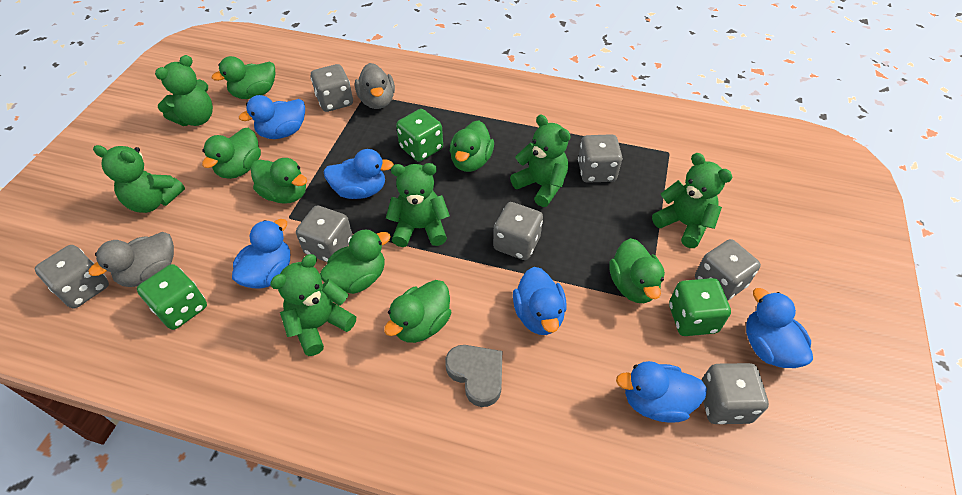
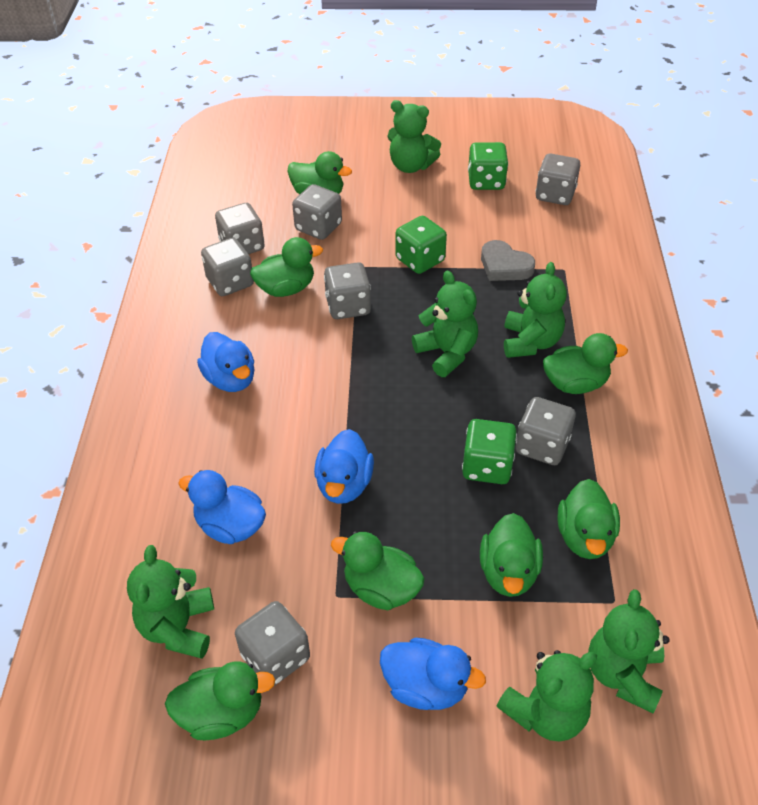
blue duck: [232,219,290,289] [239,95,305,139] [323,149,394,199] [513,267,566,335] [616,361,707,423] [746,288,813,368] = 6 -> [178,470,266,544] [197,332,254,392] [314,429,374,504] [380,637,486,710] = 4
grey duck: [89,232,174,287] [355,63,395,109] = 2 -> none = 0

